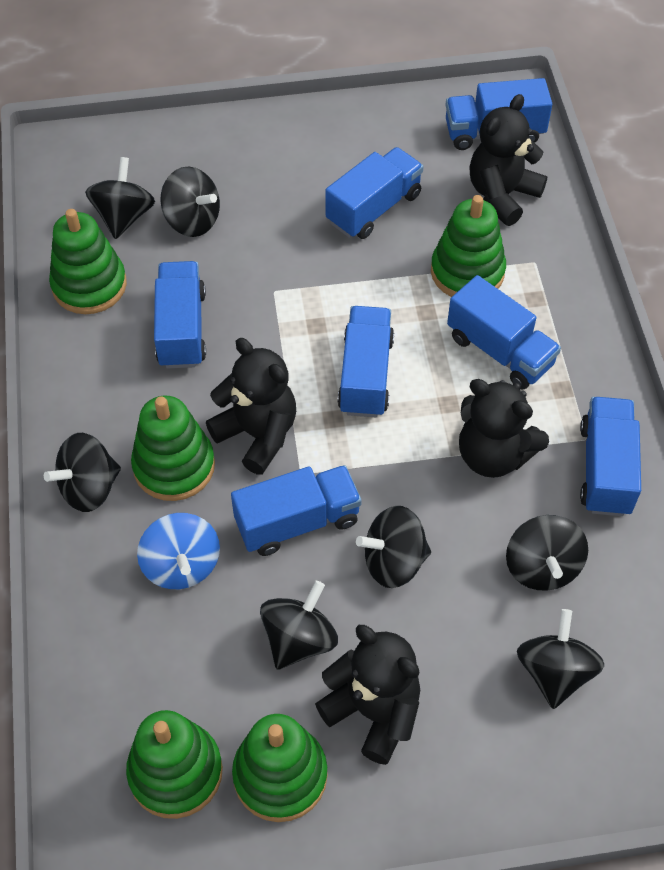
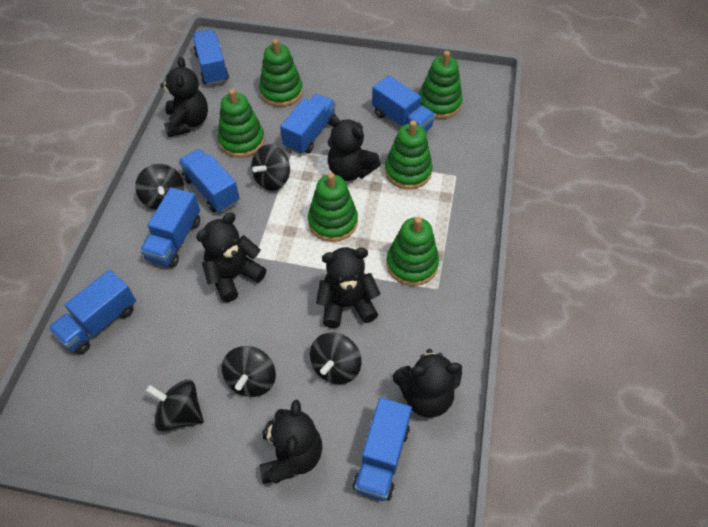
black spinning top: [44,433,121,512] [85,157,155,239] [161,166,220,237] [260,581,338,669] [356,506,431,588] [506,515,588,591] [517,609,604,709] = 7 -> [135,164,184,210] [146,380,204,432] [222,346,276,397] [251,144,290,191] [310,332,361,384] = 5
black teddy bear: [206,338,296,475] [315,625,420,765] [459,379,549,478] [469,94,547,226] = 4 -> [160,57,208,137] [196,212,266,302] [260,400,322,484] [316,247,381,328] [327,115,381,181] [393,349,462,418] = 6
blue spinning top: [137,513,220,589] = 1 -> none = 0
green stacking toy: [49,209,127,314] [126,710,223,819] [131,396,215,501] [232,714,328,822] [431,195,506,297] = 5 -> [218,89,265,158] [259,39,303,107] [308,173,358,242] [385,120,433,189] [387,217,439,286] [419,51,463,119] = 6

